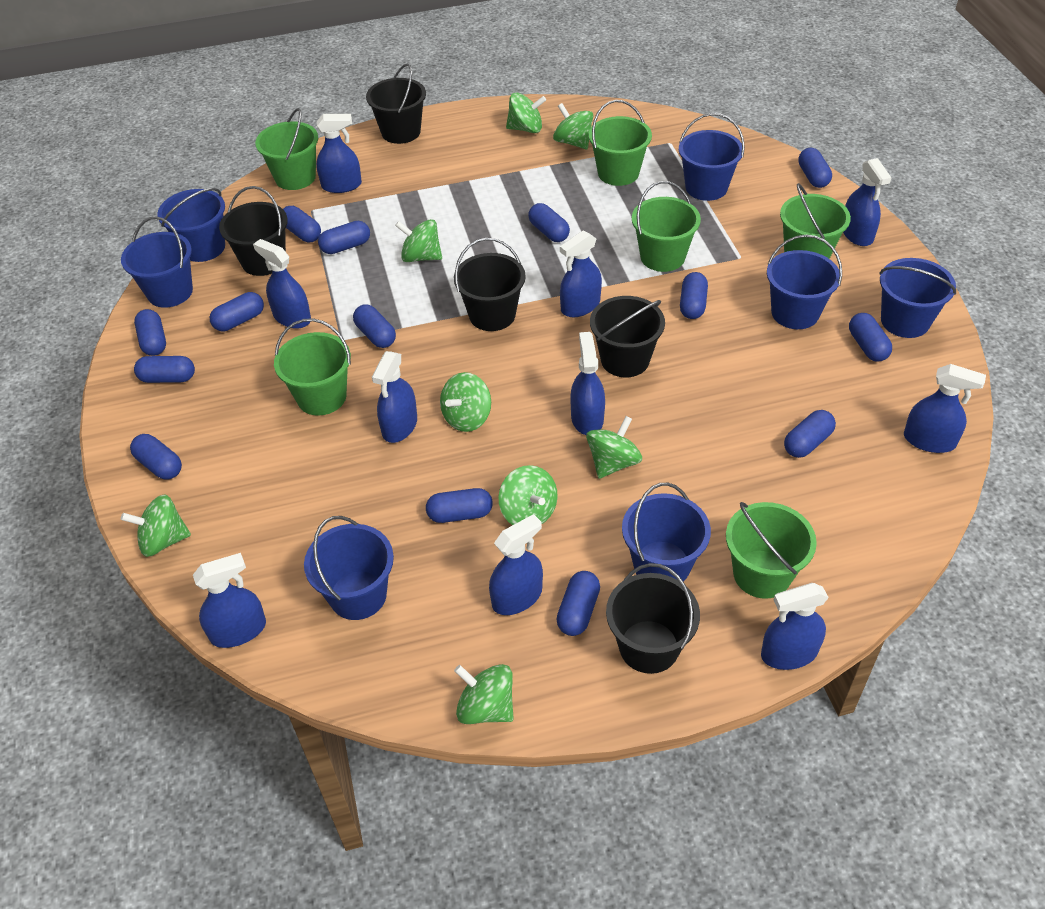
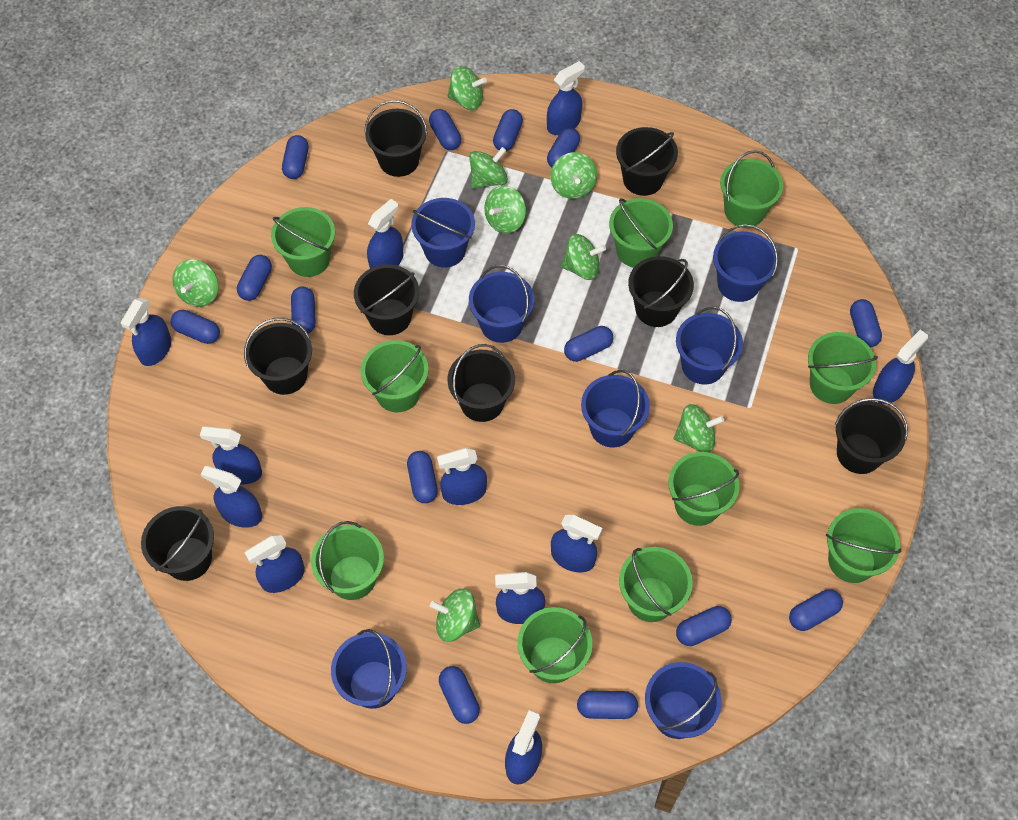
black bucket: [219,186,288,276] [366,64,426,144] [454,238,526,331] [590,296,665,377] [606,563,700,674] = 5 -> [141,506,214,581] [244,318,312,395] [354,264,419,335] [364,100,428,177] [447,344,515,422] [616,127,678,196] [628,256,694,327] [835,398,908,474] = 8
blue spray bottle: [193,553,266,648] [253,239,311,329] [316,114,362,193] [372,351,417,443] [489,514,543,615] [560,231,602,317] [570,332,605,435] [761,583,829,670] [843,158,891,246] [904,364,986,453] = 10 -> [120,297,172,366] [200,426,262,485] [201,466,262,528] [245,535,305,593] [367,199,403,268] [437,448,487,505] [495,572,545,624] [505,710,542,785] [547,61,585,135] [551,515,602,572] [873,330,928,404] = 11
green bucket: [255,108,318,190] [274,318,351,416] [589,100,652,186] [632,181,701,272] [726,502,817,599] [780,183,851,259] = 6 -> [271,207,335,277] [311,521,384,600] [361,340,428,412] [517,607,592,683] [609,198,673,268] [619,547,693,622] [669,452,740,526] [720,150,783,228] [808,332,878,404] [826,508,901,583] = 10

